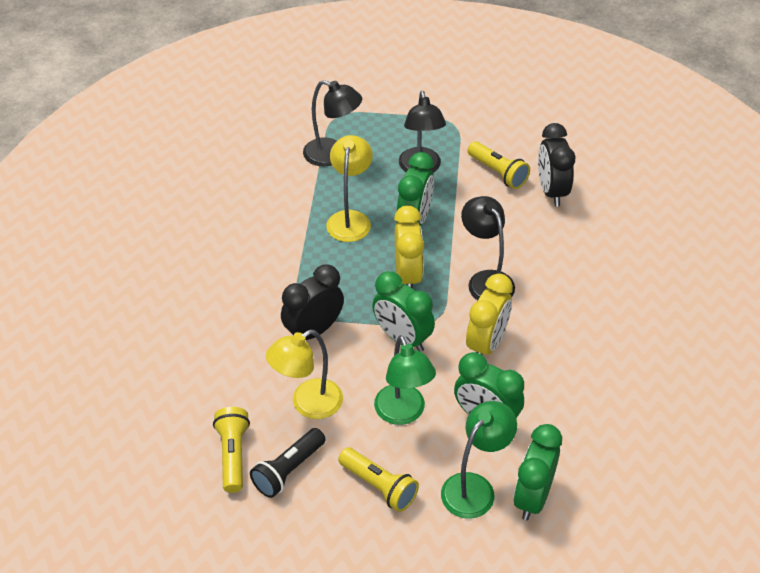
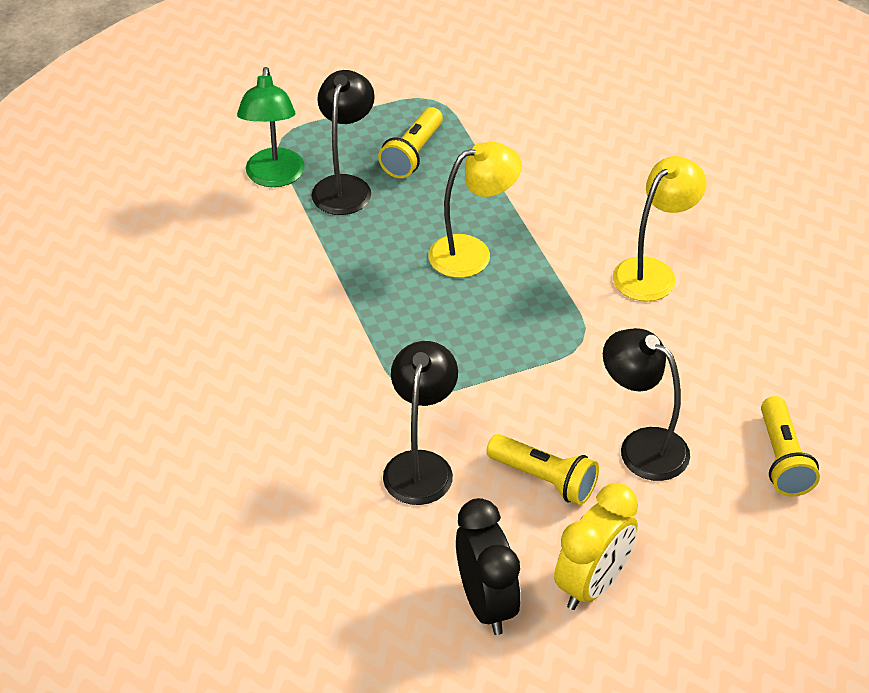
black clock: [281,265,344,340] [538,123,576,206] = 2 -> [456,498,521,635] = 1
black flashlight: [250,428,326,498] = 1 -> none = 0
green clock: [372,271,435,352] [397,152,434,226] [454,352,524,418] [513,424,562,521] = 4 -> none = 0
green lamp: [374,335,436,425] [441,401,517,519] = 2 -> [237,67,305,187] = 1
yellow clock: [394,205,424,289] [466,273,513,355] = 2 -> [554,483,638,610] = 1

